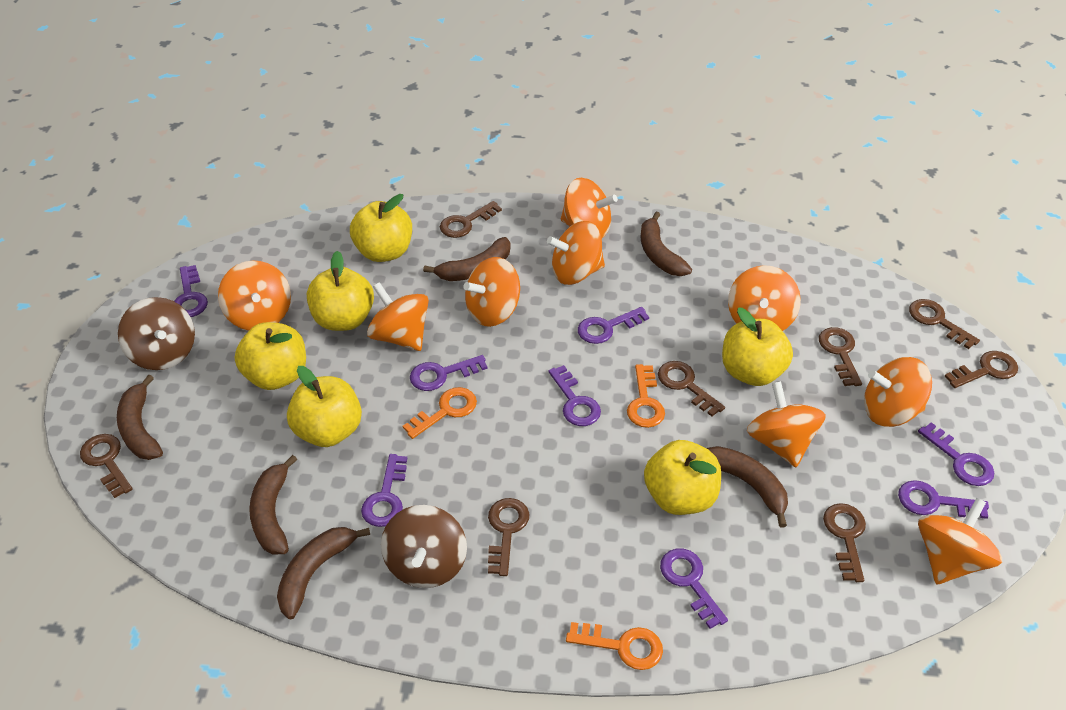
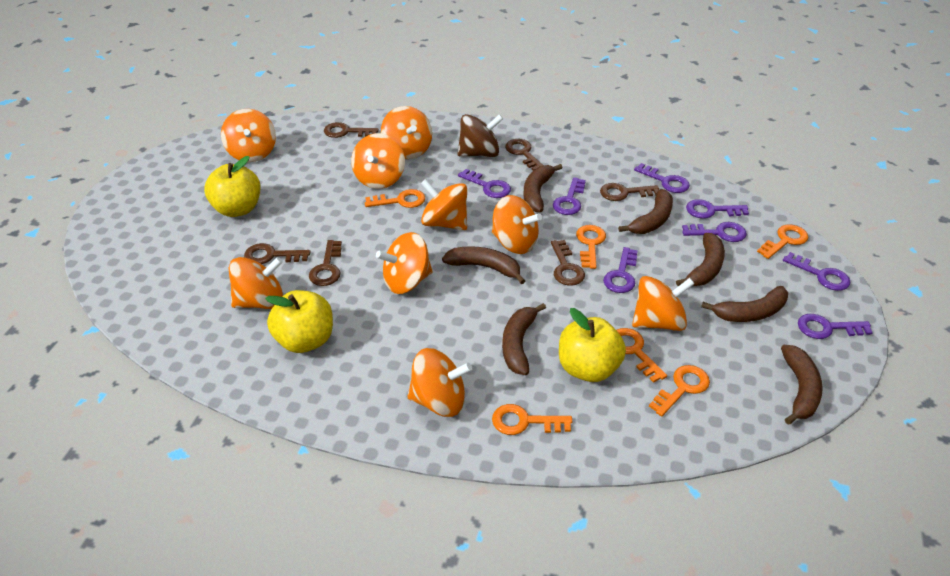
brown banana: [117,374,163,460] [249,455,297,555] [277,527,370,619] [423,237,510,281] [640,211,692,276] [706,446,788,528] = 6 -> [442,246,525,284] [502,303,546,375] [524,164,563,212] [618,189,673,234] [676,233,725,286] [701,286,788,322] [781,345,823,425] = 7
brown key: [80,434,133,498] [440,201,502,238] [488,498,529,576] [658,361,725,416] [819,327,862,386] [823,503,866,582] [909,299,980,349] [945,351,1018,388] = 8 -> [244,243,310,264] [309,240,342,286] [324,122,379,138] [505,139,544,171] [551,240,585,286] [600,183,659,201] = 6
brown spinning top: [118,297,195,370] [381,505,467,588] = 2 -> [458,114,503,157] = 1
orange key: [403,387,477,439] [566,622,663,670] [627,364,665,428] = 3 -> [365,189,425,208] [492,404,572,435] [576,225,606,269] [617,328,667,383] [649,365,710,417] [757,225,809,259] = 6
yellow apple: [235,322,306,390] [287,366,362,447] [307,251,374,331] [350,194,412,262] [644,440,721,515] [722,307,793,386] = 6 -> [204,156,261,217] [265,290,333,353] [559,308,626,382] = 3

